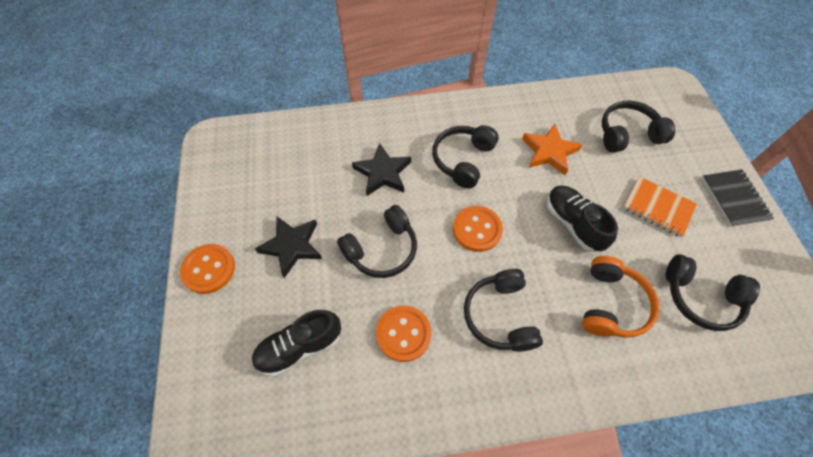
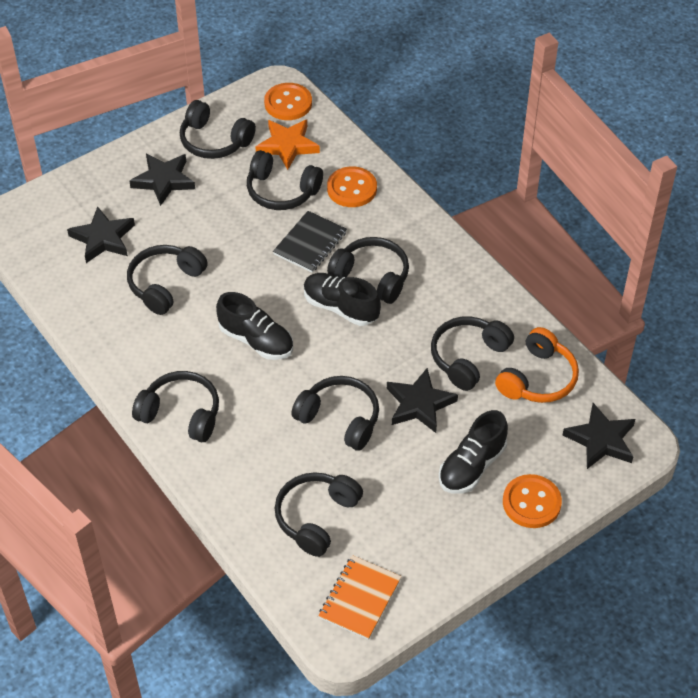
black headphones: [337,205,417,278] [432,125,499,189] [464,269,543,352] [602,100,675,153] [666,254,760,331] = 5 -> [127,245,208,315] [132,371,219,442] [180,100,256,159] [247,150,323,210] [275,472,363,557] [291,376,379,451] [327,237,409,304] [431,317,514,391] = 8
black shoe: [252,310,341,377] [547,185,618,252] = 2 -> [216,292,293,360] [304,273,381,326] [439,410,508,494] = 3
black star: [255,216,322,278] [352,143,411,196] = 2 -> [67,206,135,263] [129,154,195,206] [387,368,458,433] [563,403,635,469] = 4

